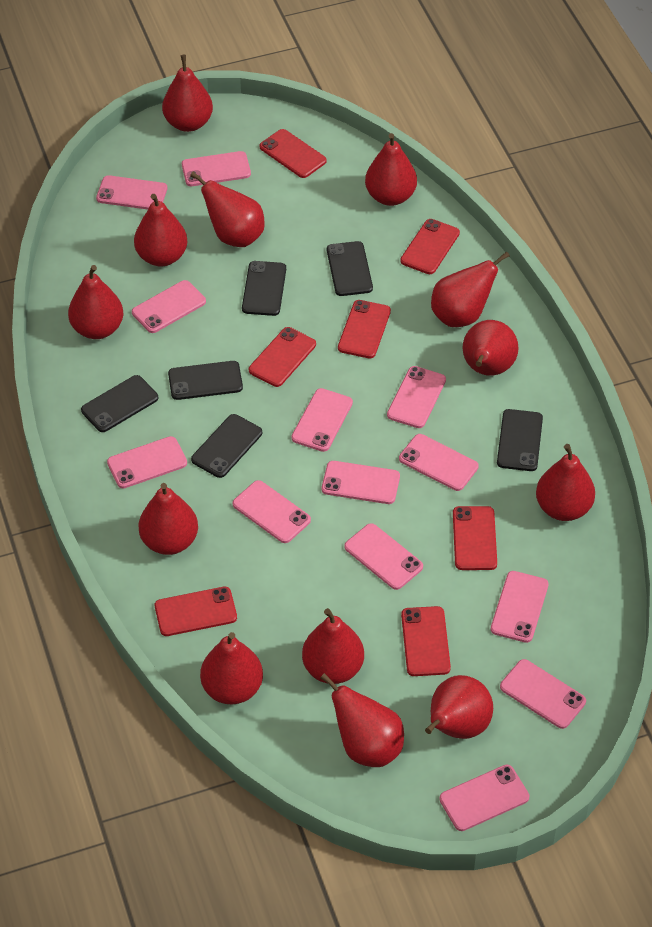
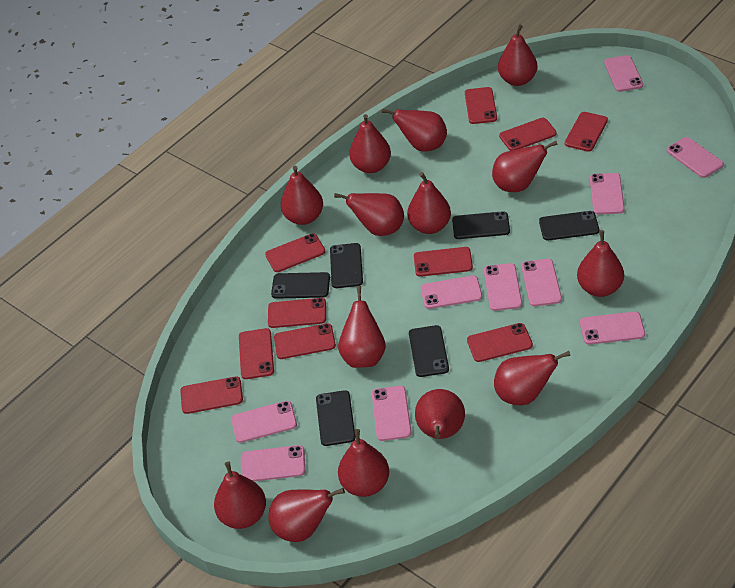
pink phone: [96,175,167,210] [107,436,187,488] [132,280,206,333] [182,151,251,186] [233,480,311,543] [291,388,353,452] [322,461,400,504] [344,523,423,590] [387,366,446,428] [399,434,479,491] [439,765,529,831] [491,571,549,643] [500,659,586,729] = 13 -> [231,401,297,443] [241,445,305,481] [372,386,412,441] [421,276,482,309] [484,263,522,311] [521,259,562,306] [580,312,645,345] [590,173,625,214] [604,55,643,92] [667,137,724,178] = 10
red pear: [68,265,123,339] [134,194,187,267] [138,483,198,555] [162,55,213,132] [190,172,265,247] [200,632,263,704] [302,608,364,684] [320,673,404,767] [365,133,417,206] [425,675,493,739] [431,251,510,327] [463,320,519,376] [536,444,595,521] = 13 -> [214,462,266,529] [268,488,345,542] [281,166,323,225] [334,193,404,236] [338,286,386,368] [338,429,389,497] [349,114,391,173] [382,108,447,152] [407,172,451,234] [415,389,465,439] [492,141,558,192] [494,351,570,405] [498,25,538,86] [577,230,624,297] = 14
red phone: [155,587,237,636] [249,327,316,387] [259,129,327,178] [338,300,391,359] [400,219,460,274] [401,606,451,676] [453,506,497,570] = 7 -> [180,376,243,414] [239,328,274,379] [265,233,325,272] [268,298,326,328] [274,323,336,359] [414,247,473,277] [465,87,497,124] [467,323,533,362] [499,118,557,151] [565,112,608,152] = 10

